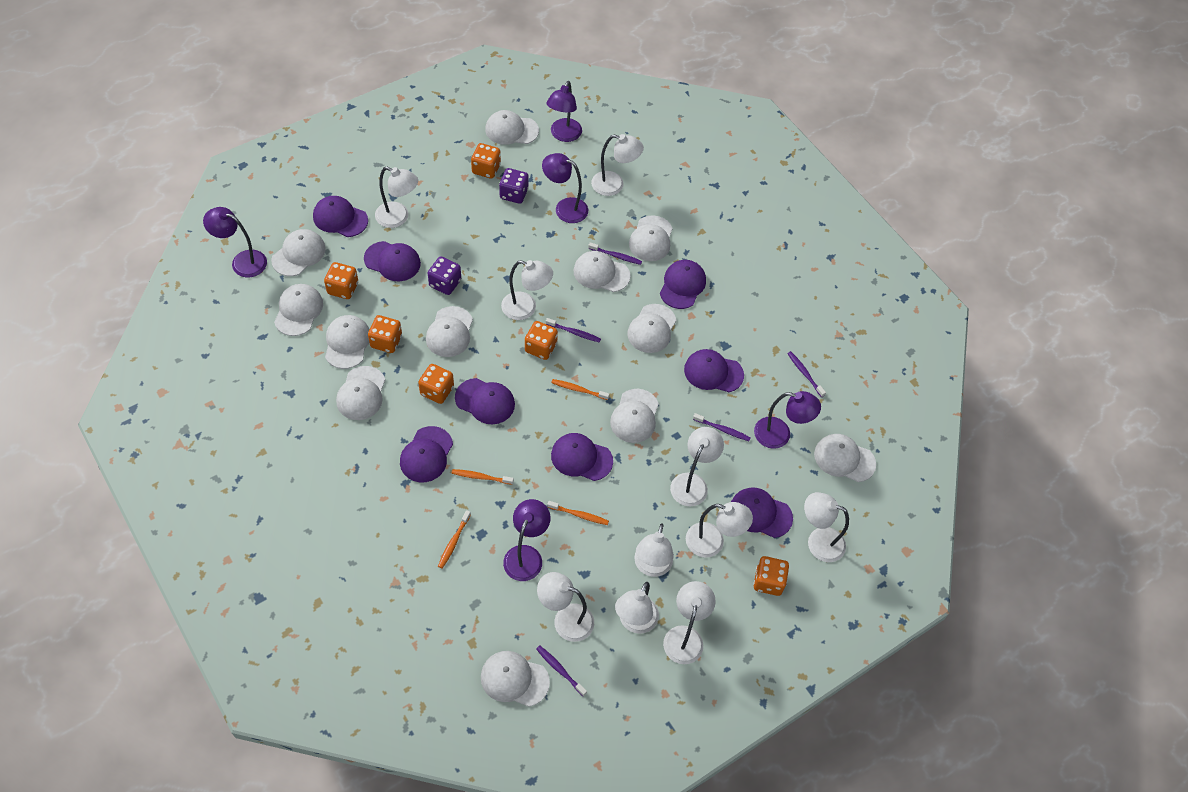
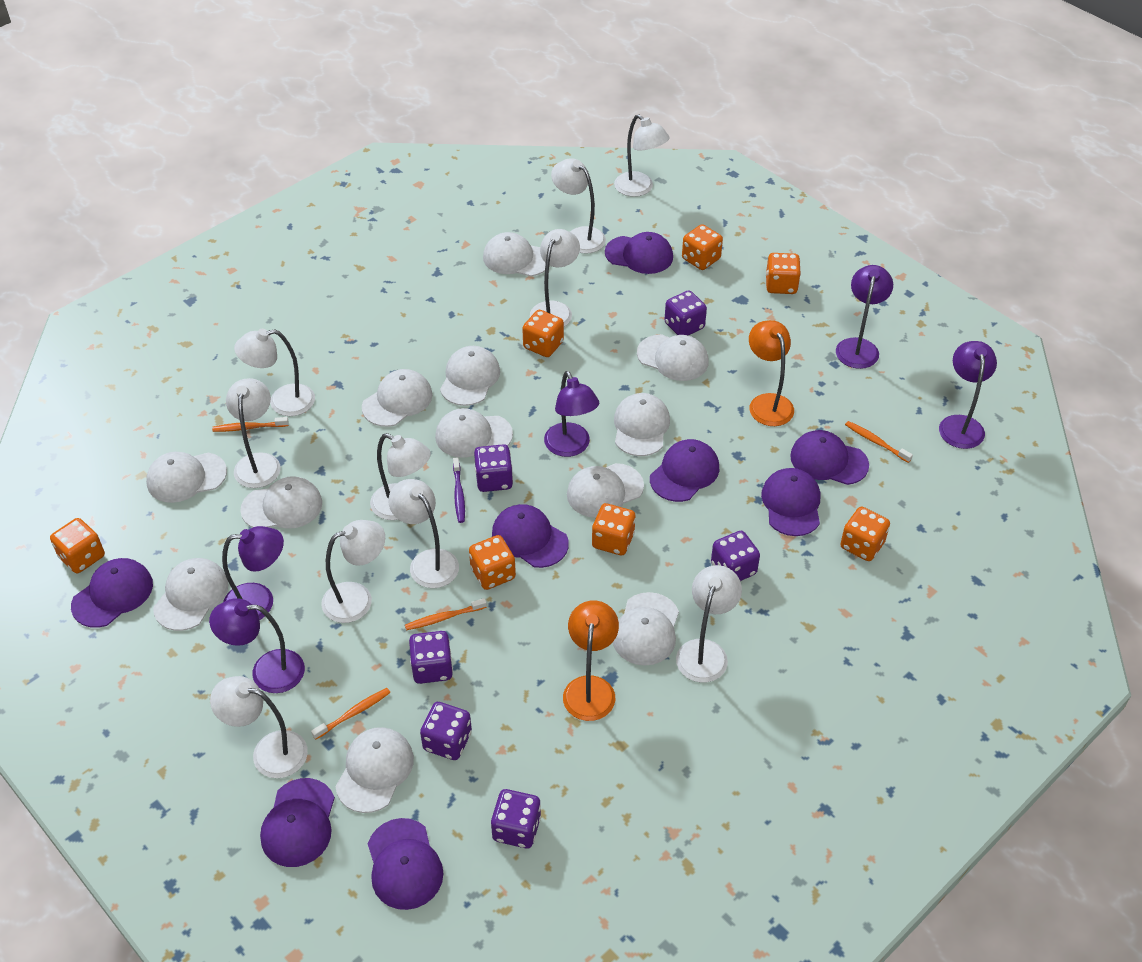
orange dice: [324,262,358,299] [368,315,402,353] [418,364,454,404] [471,143,501,179] [525,321,558,360] [753,556,789,596] = 6 -> [50,518,105,573] [469,535,516,590] [522,310,564,357] [592,503,636,555] [682,224,723,270] [766,253,801,294] [840,507,890,561] = 7
orange lamp: none = 0 -> [563,600,619,721] [749,320,794,426] = 2
purple dice: [428,256,461,295] [499,168,529,204] = 2 -> [409,631,453,684] [420,702,472,760] [474,444,513,492] [491,789,541,849] [665,290,707,335] [711,531,760,581] = 6
purple toothbrush: [536,645,587,696] [546,318,601,343] [588,242,642,265] [693,413,751,441] [787,351,826,397] = 5 -> [453,457,465,523] = 1

